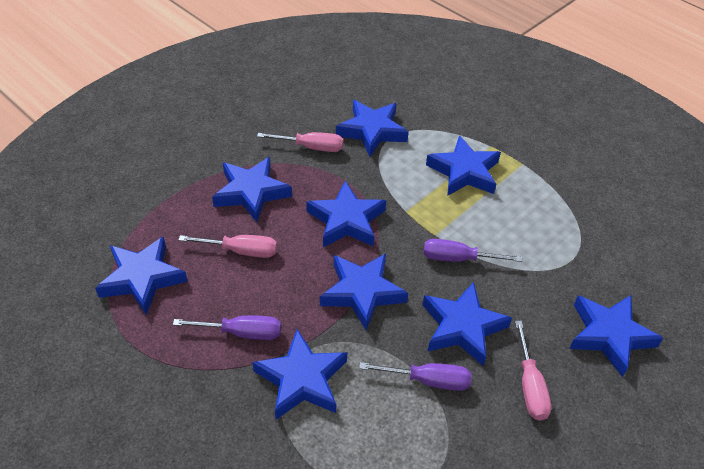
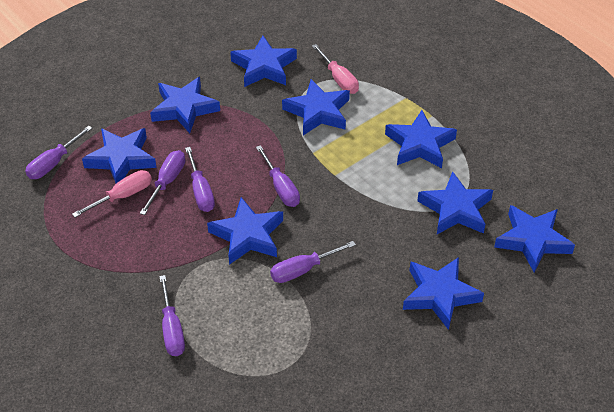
pink screwdriver: [179,235,277,258] [257,132,343,152] [515,321,552,421] = 3 -> [72,170,152,217] [312,44,359,94] = 2
purple screwdriver: [173,315,281,340] [359,362,472,391] [423,239,522,262] = 3 -> [25,126,92,179] [140,150,185,215] [159,275,185,356] [185,147,215,212] [256,145,300,207] [270,241,356,283] = 6

